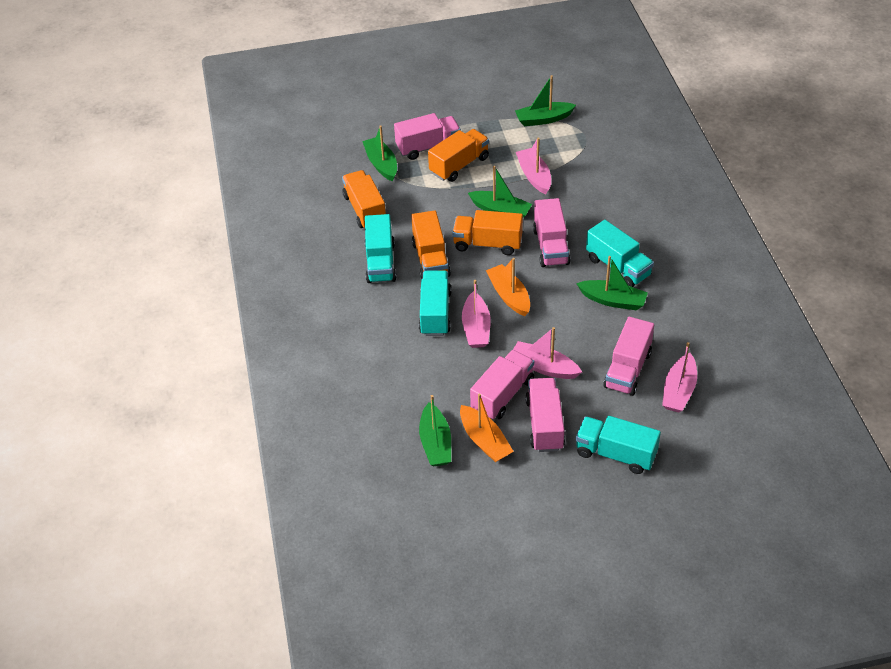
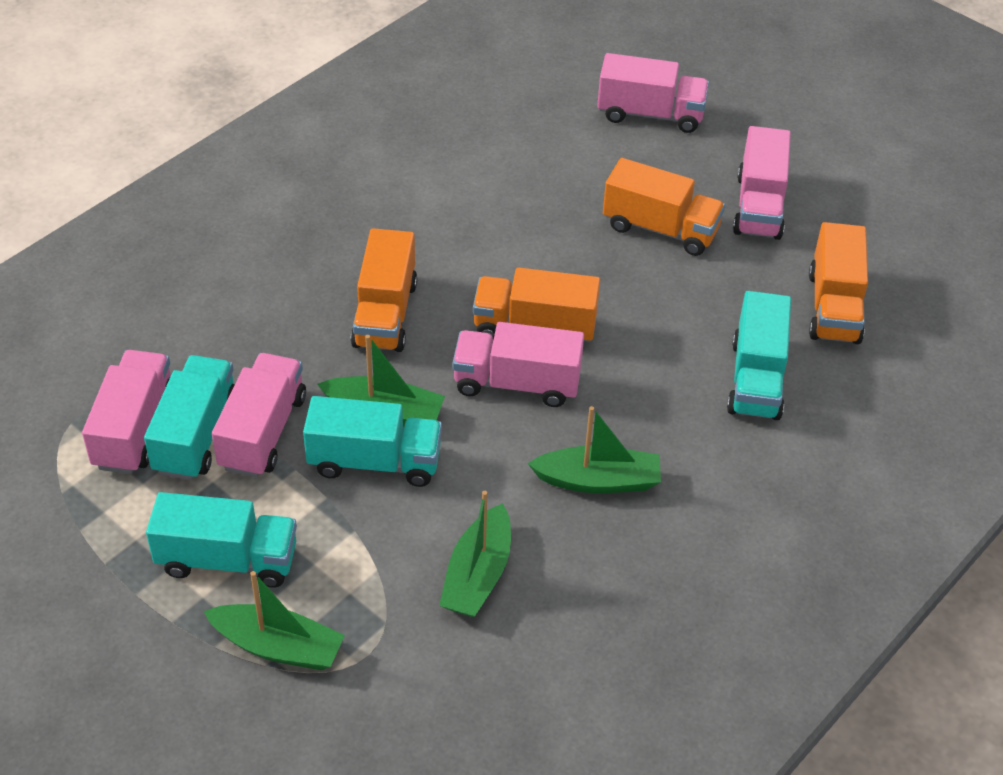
green boat: [362,126,397,181] [419,395,451,466] [468,166,532,218] [515,75,576,126] [576,256,648,310] = 5 -> [203,571,345,670] [317,335,445,427] [439,491,511,617] [528,406,661,493] = 4
orange boat: [460,394,514,462] [486,258,530,316] = 2 -> none = 0
pink boat: [462,280,491,348] [513,327,582,379] [516,138,551,195] [662,342,697,412] = 4 -> none = 0

